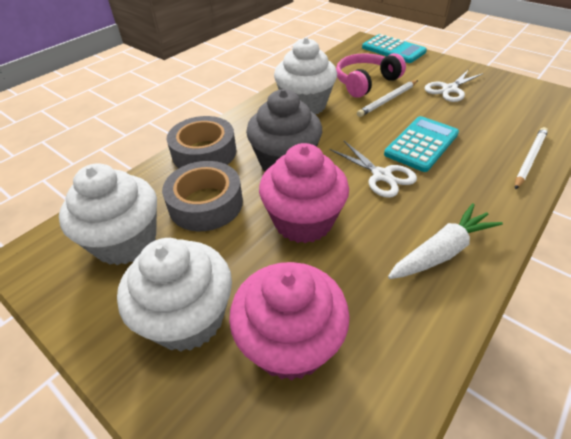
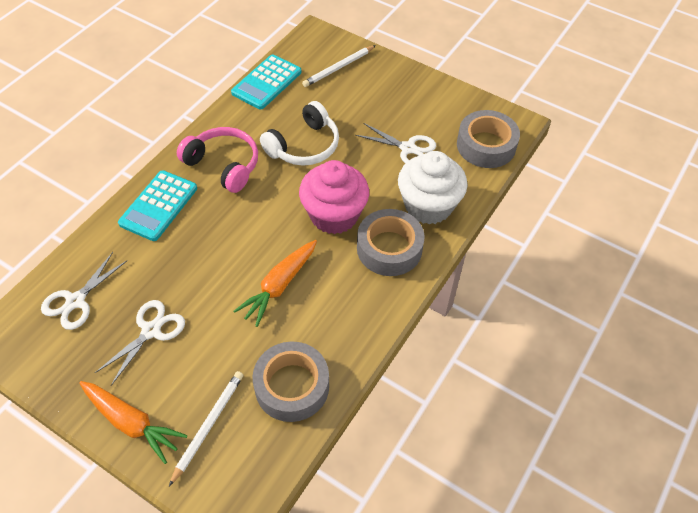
grey cupcake: [246,89,322,171] = 1 -> none = 0
grey tape: [162,161,243,231] [167,116,236,168] = 2 -> [252,342,329,422] [357,209,425,276] [457,110,520,168] = 3
orange carrot: none = 0 -> [79,381,187,464] [234,240,317,327] = 2
pink cupcake: [229,262,350,381] [259,143,349,244] = 2 -> [299,160,369,234] = 1
white carrot: [388,203,503,279] = 1 -> none = 0
white cupcake: [59,163,157,265] [117,238,232,352] [274,37,337,114] = 3 -> [398,151,468,225] = 1
white headphones: none = 0 -> [260,101,339,166] = 1
white scissors: [330,141,417,198] [424,69,484,102] = 2 -> [41,252,128,330] [95,300,185,386] [355,123,436,164] = 3

